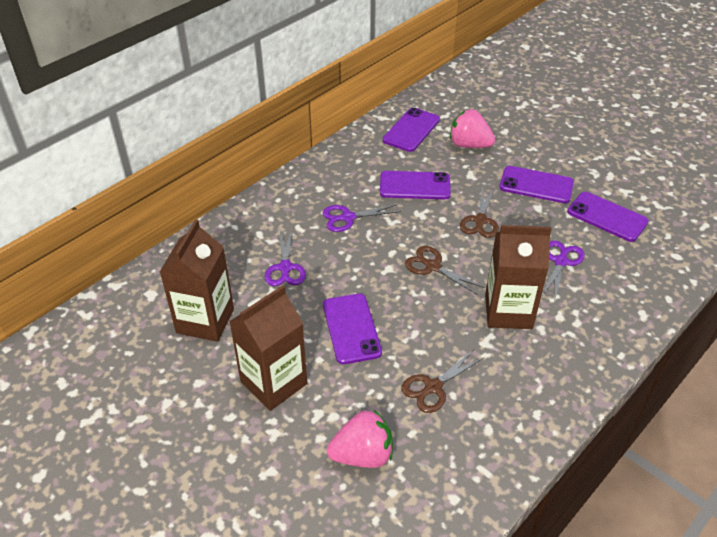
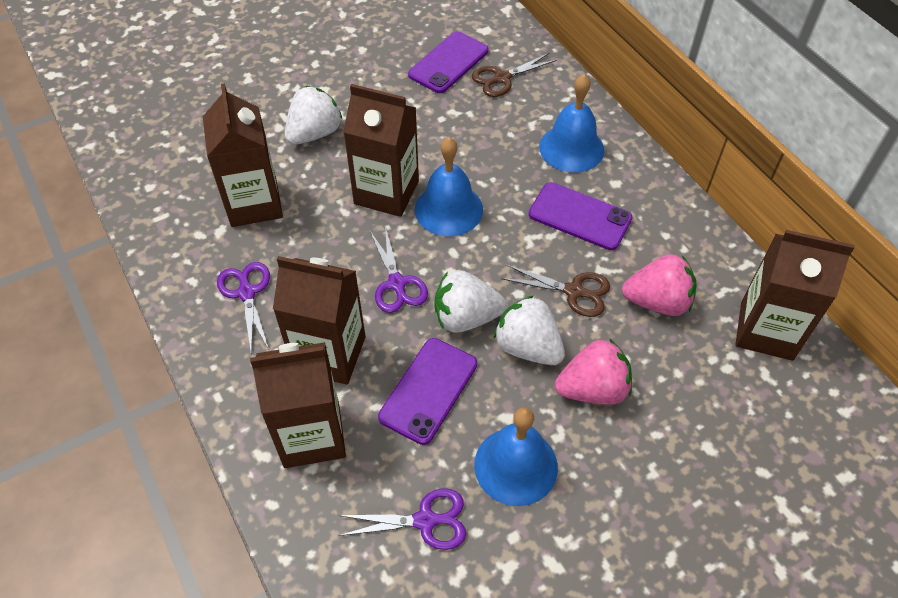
blue bell: none = 0 -> [415,137,483,236] [474,407,558,506] [539,74,604,173] = 3
brown carton: [160,219,234,342] [229,285,307,411] [485,225,552,329] = 3 -> [203,83,283,227] [250,342,346,468] [273,256,366,385] [343,84,419,217] [735,230,855,361] = 5
brown scissors: [401,349,483,413] [405,246,485,295] [460,186,499,238] = 3 -> [472,53,557,97] [501,265,610,317] = 2
purple phone: [323,294,382,364] [380,171,451,200] [383,107,440,152] [499,166,574,203] [567,192,649,242] = 5 -> [378,338,477,445] [408,31,488,93] [529,182,632,250] = 3
white strawberry: none = 0 -> [285,86,343,145] [435,270,506,333] [494,295,565,365] = 3

